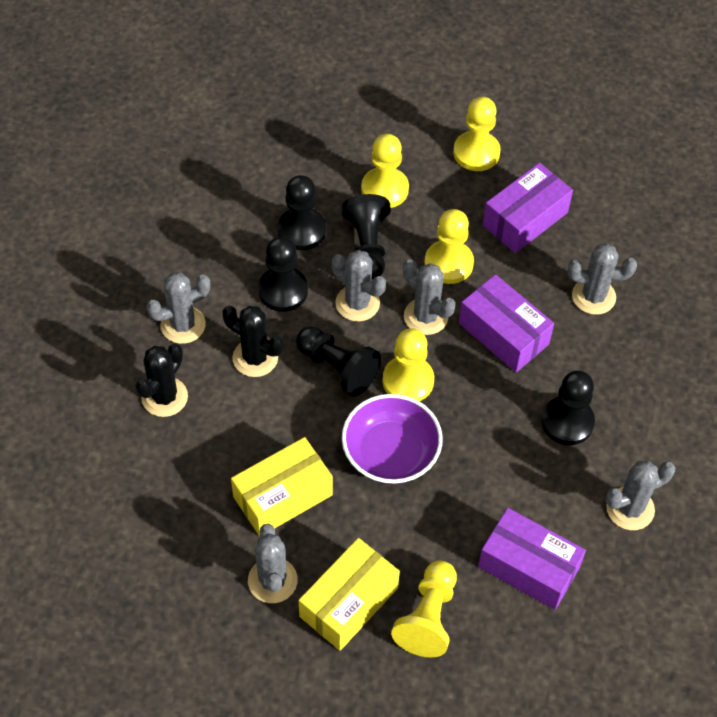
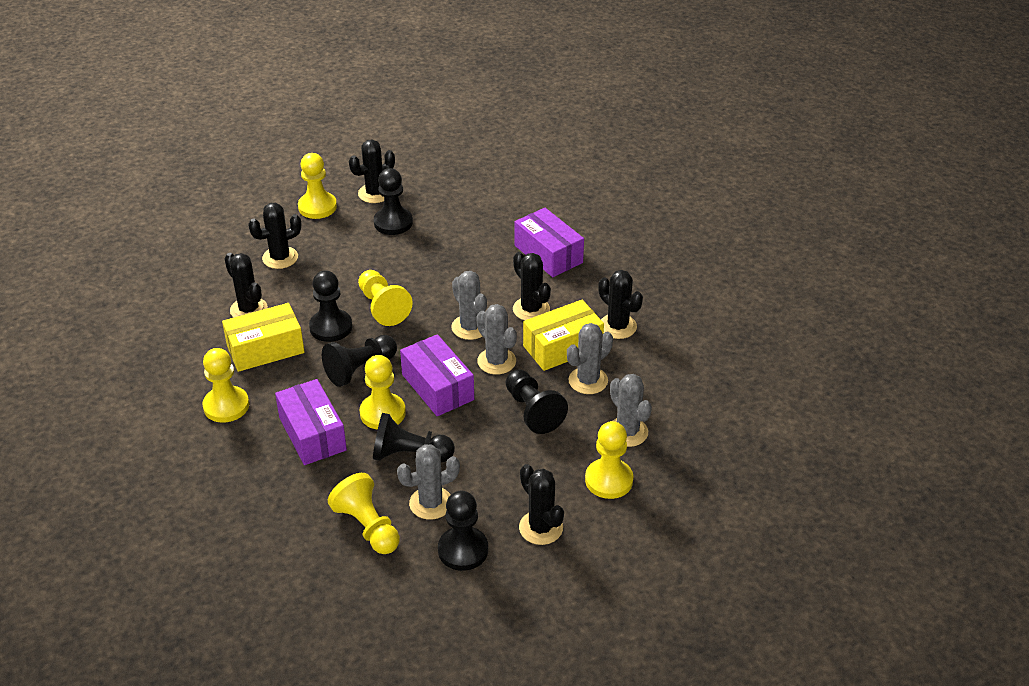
black cactus: [135,343,188,417] [222,306,284,377] = 2 -> [224,253,268,318] [248,203,302,269] [349,140,395,203] [513,252,551,320] [519,464,564,545] [598,270,643,339] = 6
black pawn: [258,237,308,312] [278,175,326,250] [296,326,381,397] [342,194,391,280] [541,370,595,445] = 5 -> [309,270,352,342] [322,335,397,387] [373,413,455,462] [374,168,413,235] [438,491,488,571] [506,369,568,434] = 6
grey cactus: [146,272,210,344] [248,524,298,603] [332,250,386,322] [403,259,456,335] [568,243,637,315] [606,461,675,530] = 6 -> [397,444,460,520] [451,271,487,340] [476,304,517,375] [567,323,613,394] [610,374,652,447] = 5
purple bowl: [342,394,443,484] = 1 -> none = 0
yellow pawn: [361,134,409,208] [383,328,434,401] [391,560,457,658] [425,209,474,284] [453,97,501,171] = 5 -> [202,348,249,423] [298,153,337,219] [328,473,400,554] [358,270,413,326] [360,355,406,430] [585,421,633,499] = 6

